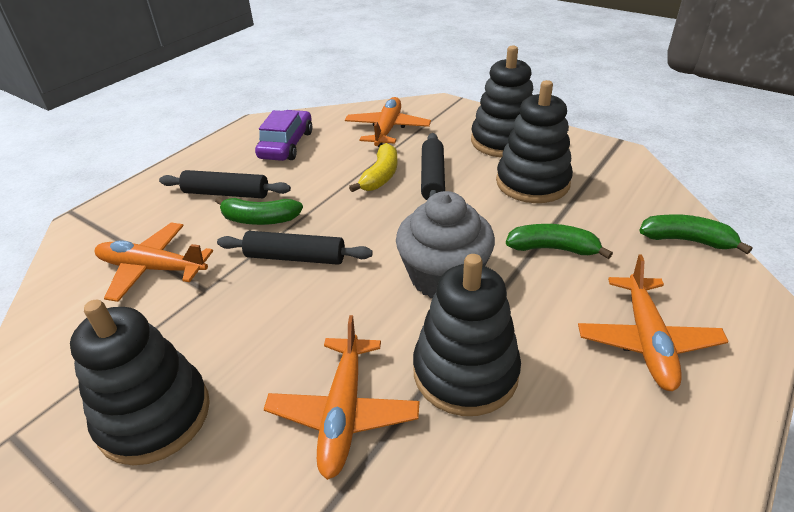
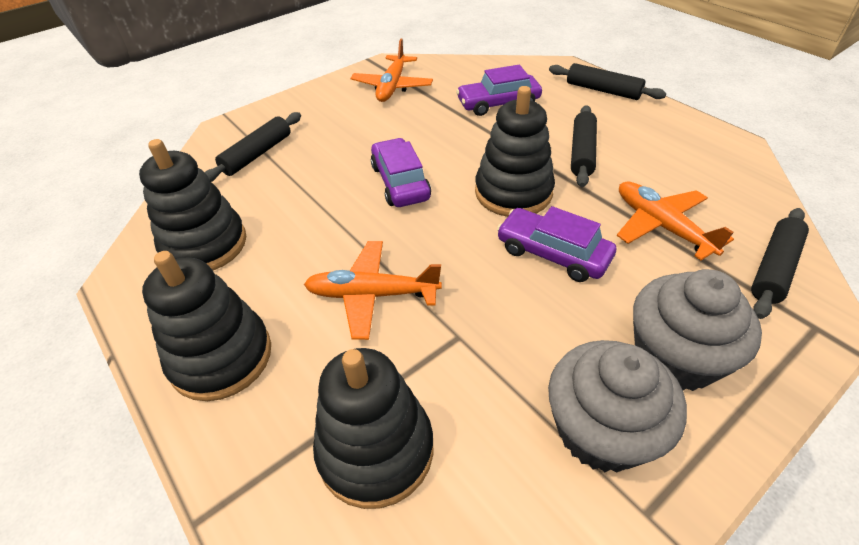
black rolling pin: [159,170,291,198] [217,231,373,265] [421,133,445,200] = 3 -> [205,112,301,182] [549,63,666,100] [571,105,597,187] [751,208,809,319] = 4
green banana: [215,197,303,225] [506,224,613,259] [639,214,752,254] = 3 -> none = 0
grey cupcake: [396,191,495,298] = 1 -> [548,340,687,472] [633,269,762,391] = 2
orange plane: [95,223,213,302] [264,315,419,480] [345,97,431,147] [578,255,729,391] = 4 -> [304,241,442,340] [350,39,433,102] [617,181,734,260] = 3
purple car: [255,110,312,161] = 1 -> [371,138,431,207] [456,65,542,116] [497,206,616,282] = 3
yellow banana: [349,143,398,192] = 1 -> none = 0

